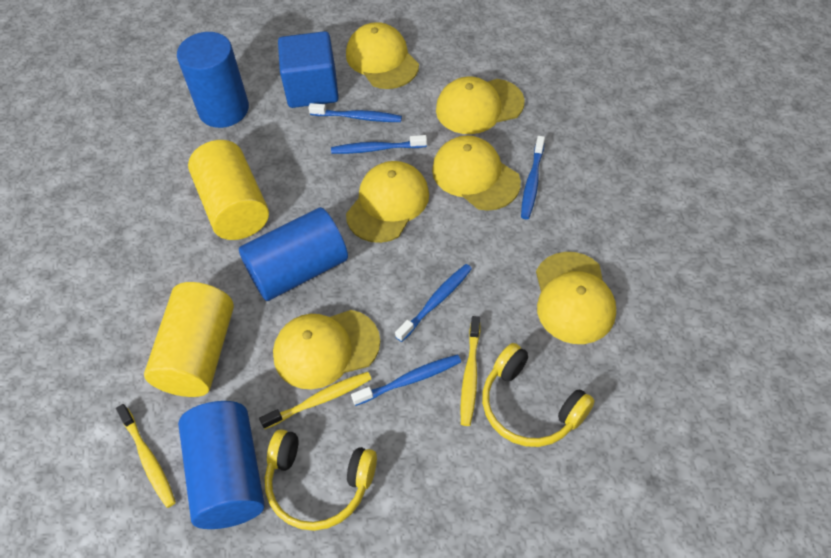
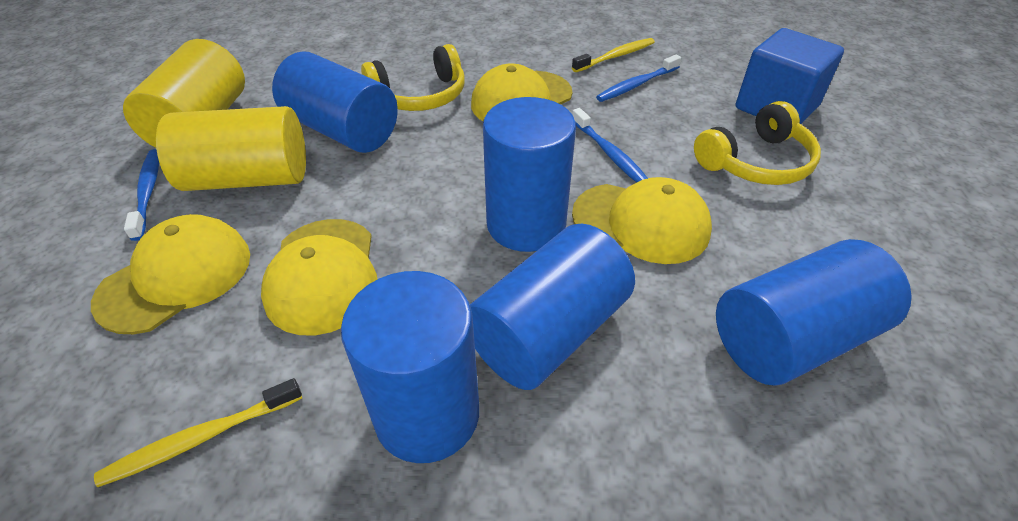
blue cylinder: [177,32,249,128] [178,401,265,529] [239,207,348,301] = 3 -> [272,51,398,153] [341,271,479,463] [470,224,635,390] [483,97,576,252] [716,239,912,385] = 5
blue toothbrush: [308,103,402,122] [331,135,427,154] [351,354,461,406] [395,264,472,342] [521,136,545,219] = 5 -> [124,149,159,241] [572,108,648,183] [596,55,681,102] = 3
yellow cap: [273,310,380,389] [346,22,419,89] [346,161,429,243] [432,135,521,211] [436,76,524,134] [536,252,616,344] = 6 -> [91,214,250,334] [261,219,377,335] [471,64,572,121] [572,177,712,264] = 4
yellow toothbrush: [116,404,176,508] [259,372,371,429] [460,316,480,426] = 3 -> [94,378,302,487] [572,38,655,72] = 2

